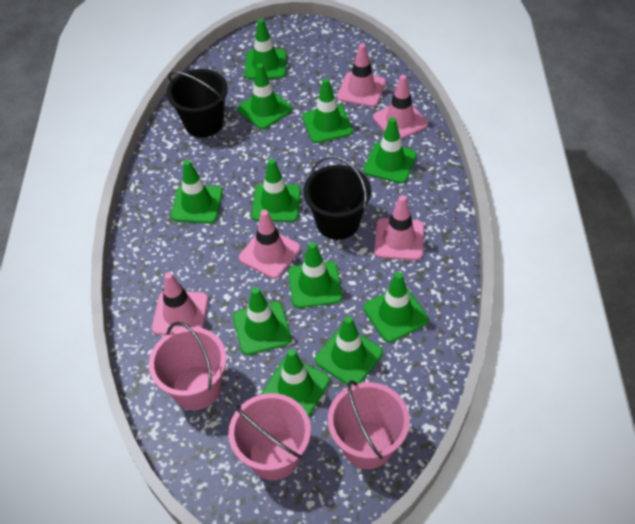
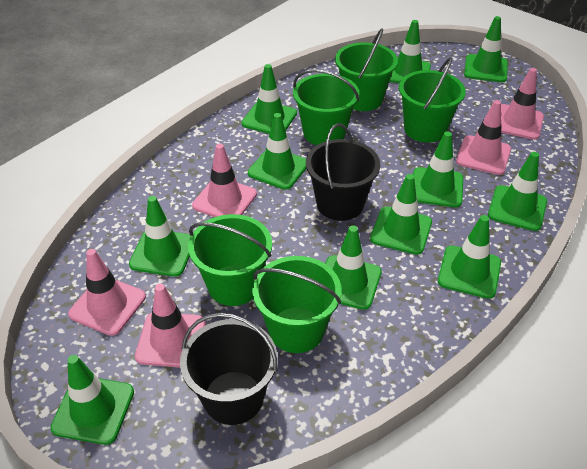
green bucket: none = 0 -> [188,214,272,306] [252,256,341,353] [293,69,360,145] [335,28,398,111] [399,57,466,143] = 5
pink bucket: [149,321,227,410] [228,393,311,480] [328,380,410,469] = 3 -> none = 0

